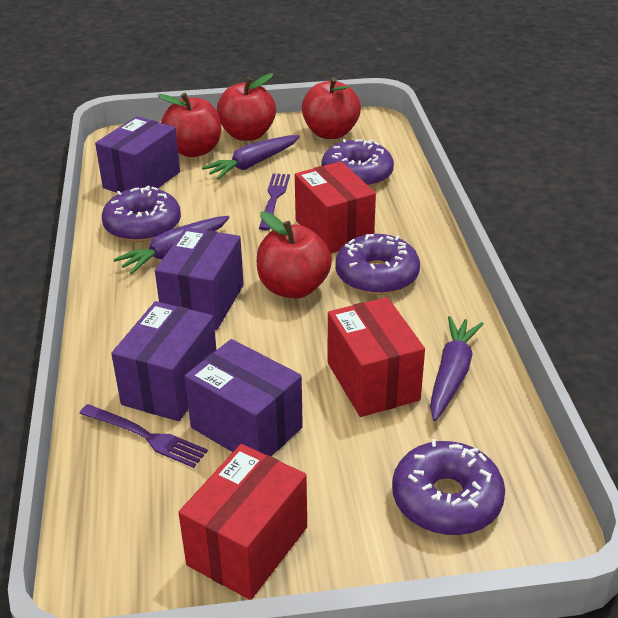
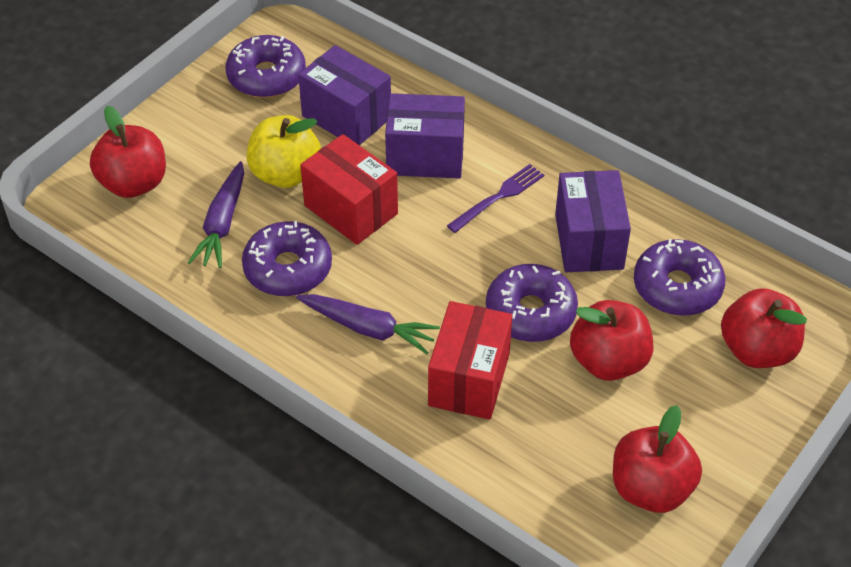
purple box: [95,116,180,193] [111,301,216,421] [155,227,244,330] [185,339,303,456] = 4 -> [298,45,391,145] [385,93,465,178] [555,170,631,272] = 3
purple carrot: [113,216,230,274] [202,135,300,180] [430,316,484,421] = 3 -> [188,161,244,268] [296,294,440,354] = 2
purple fork: [79,404,208,468] [259,173,290,230] = 2 -> [447,164,544,233] = 1
red box: [178,444,307,600] [295,161,376,253] [328,297,425,417] = 3 -> [300,134,398,245] [428,301,512,419] = 2
yellow apple: none = 0 -> [247,115,321,188] = 1

